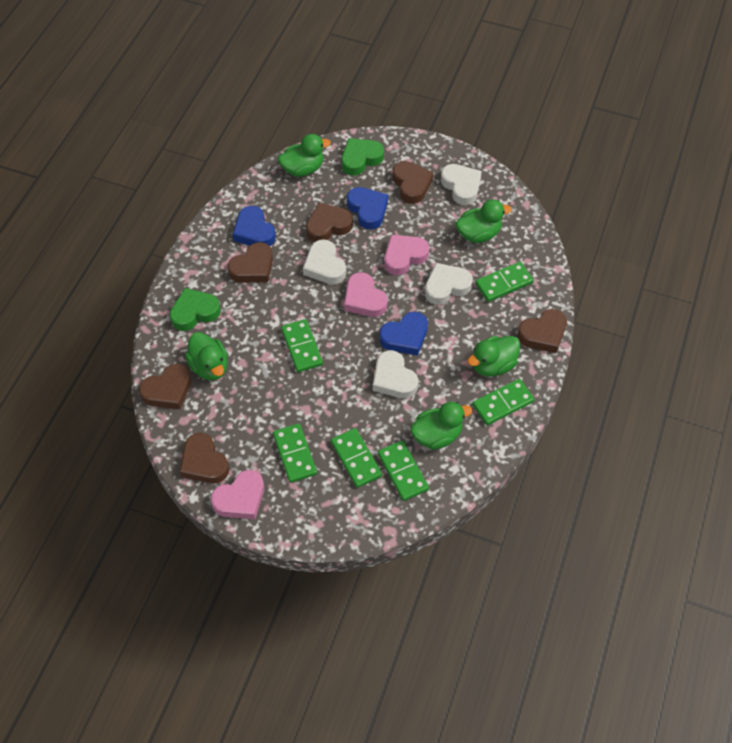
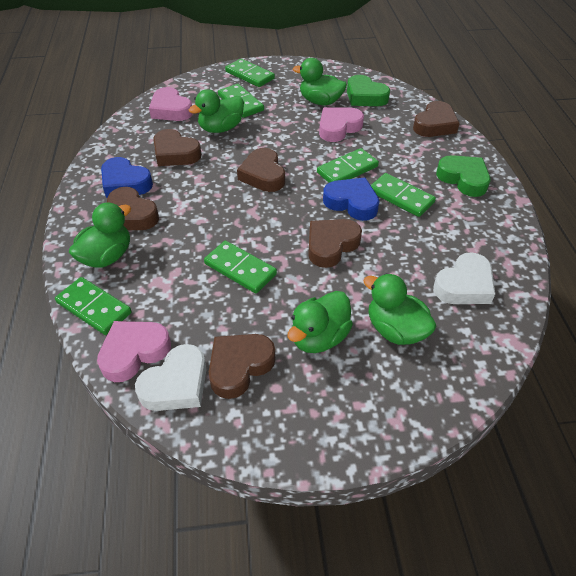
blue heart: [233,206,276,246] [347,187,388,229] [379,312,428,356] = 3 -> [101,157,153,198] [323,178,379,221] = 2
white heart: [303,239,346,284] [373,350,418,399] [425,263,473,305] [441,164,482,205] = 4 -> [135,344,207,411] [433,252,495,304] = 2

